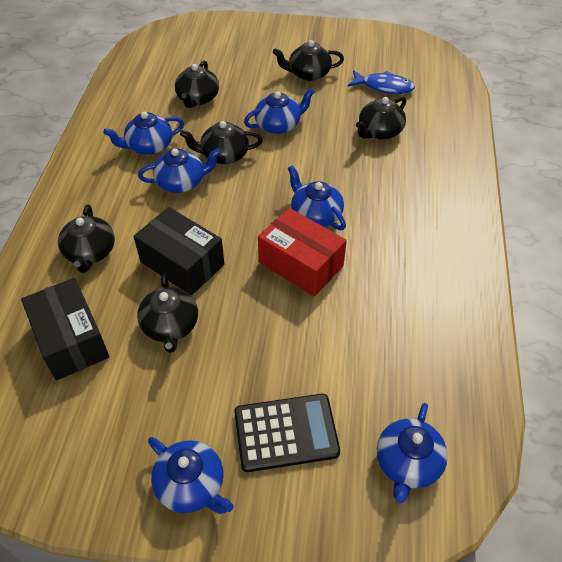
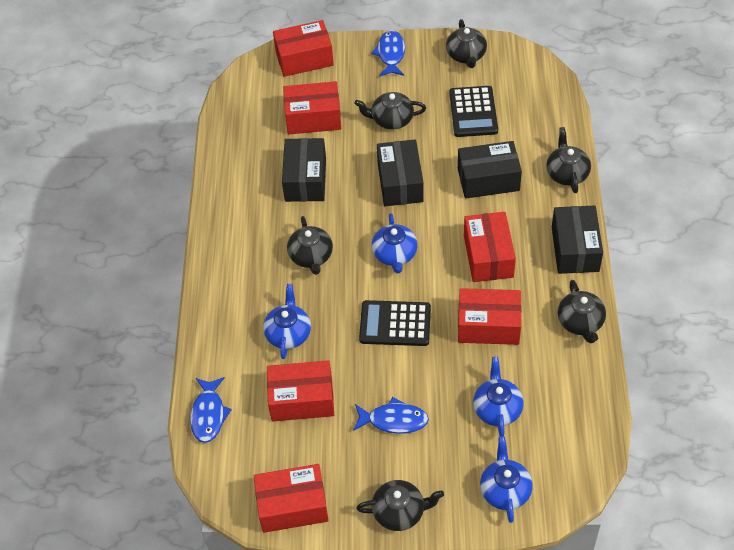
black box: [21,278,109,380] [134,207,225,295] = 2 -> [282,138,326,202] [377,139,424,206] [458,141,522,199] [552,205,603,274] = 4
black calculator: [234,394,340,472] = 1 -> [359,300,431,346] [449,86,498,137] = 2
blue fish: [348,70,415,94] = 1 -> [190,377,232,443] [353,397,429,434] [372,30,405,76] = 3
blue teapot: [104,112,184,155] [138,148,221,193] [148,437,234,514] [244,88,315,134] [288,165,346,230] [377,403,448,504] = 6 -> [263,284,311,359] [372,213,418,274] [473,357,524,436] [480,436,533,523] = 4
red box: [258,208,347,296] = 1 -> [254,464,329,533] [267,360,334,422] [273,20,334,77] [283,81,341,134] [458,288,522,345] [464,212,516,282] = 6

